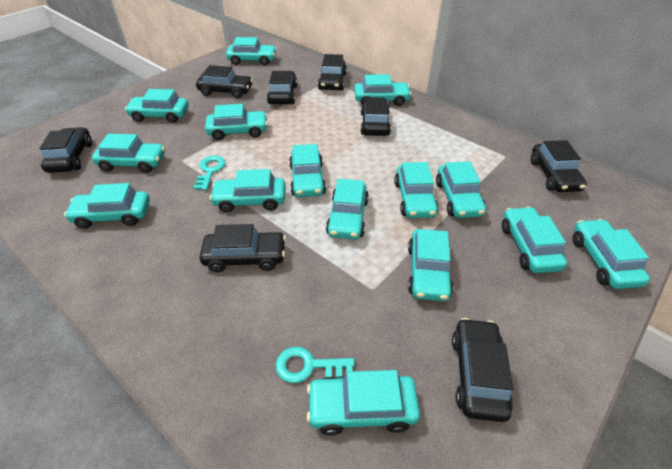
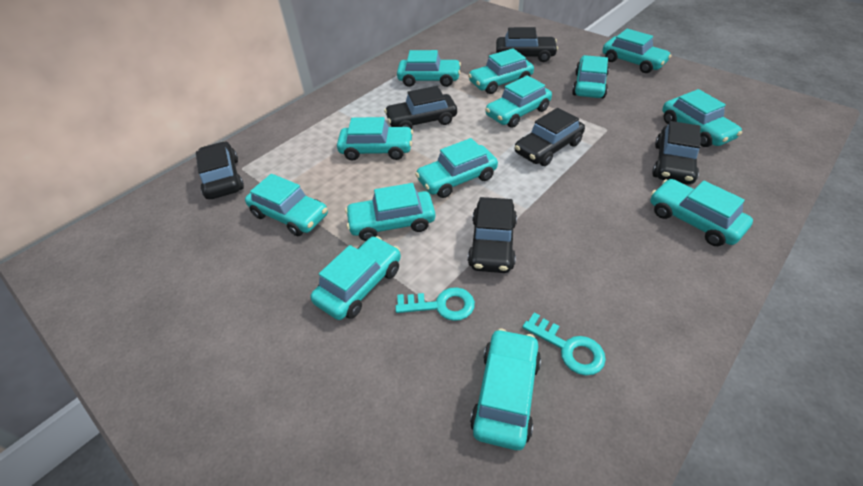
black car: [39,127,92,173] [196,65,253,98] [200,224,286,272] [267,71,297,104] [318,54,347,91] [360,97,391,136] [452,318,513,422] [531,140,587,192] = 8 -> [196,141,244,199] [384,86,457,129] [468,197,517,273] [496,27,558,62] [515,108,585,166] [652,121,701,184] = 6
turquoise car: [64,183,150,229] [92,134,165,173] [125,89,189,123] [205,104,268,140] [210,169,285,212] [226,37,277,65] [289,144,326,197] [307,370,420,436] [326,179,369,239] [354,74,411,106] [394,162,439,218] [408,229,453,301] [436,161,486,218] [502,207,567,273] [573,219,650,289] = 15 -> [245,174,328,236] [311,236,401,320] [337,117,413,160] [345,183,435,241] [397,50,461,87] [415,138,498,198] [468,48,534,94] [470,328,541,450] [485,75,552,128] [572,55,609,98] [602,29,672,73] [650,179,753,246] [662,89,742,147] = 13

